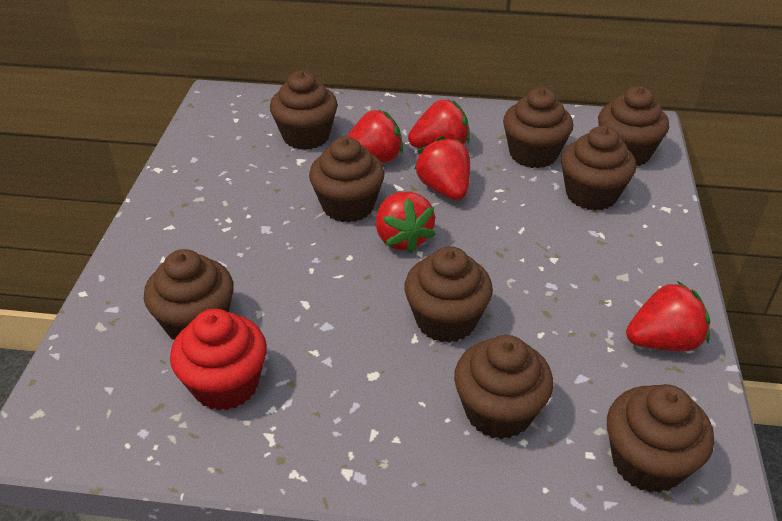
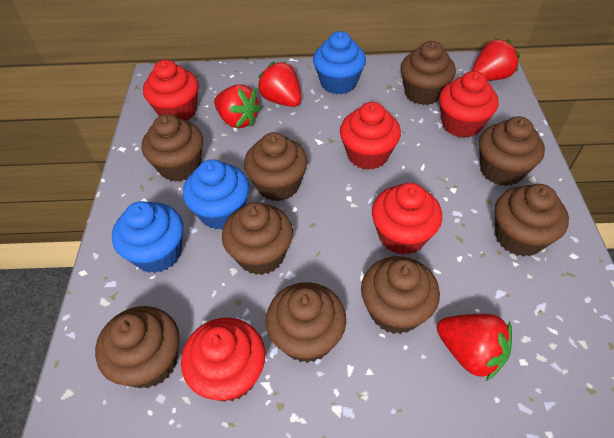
blue cupcake: none = 0 -> [112,201,183,273] [183,159,249,230] [313,31,366,94] = 3
red cupcake: [170,309,267,411] = 1 -> [143,60,199,121] [181,318,265,402] [340,102,401,170] [372,183,442,255] [439,71,499,138] = 5
red strawberry: [347,110,403,163] [376,192,436,254] [408,99,470,149] [415,136,470,200] [626,281,710,351] = 5 -> [214,84,261,128] [257,61,301,107] [437,314,512,381] [472,39,520,81] = 4

